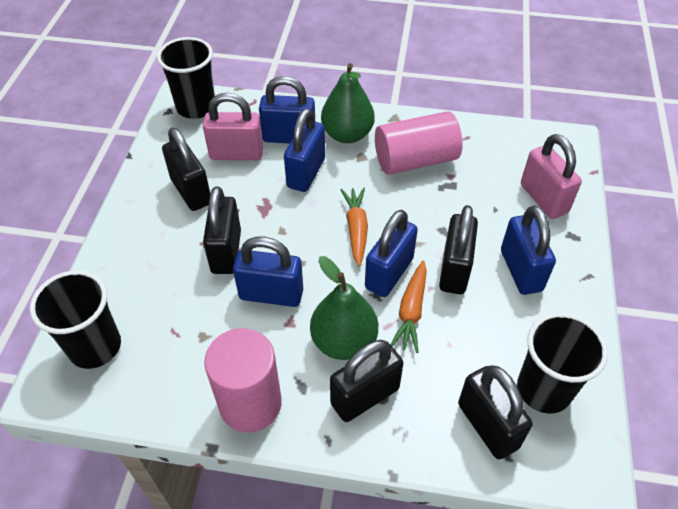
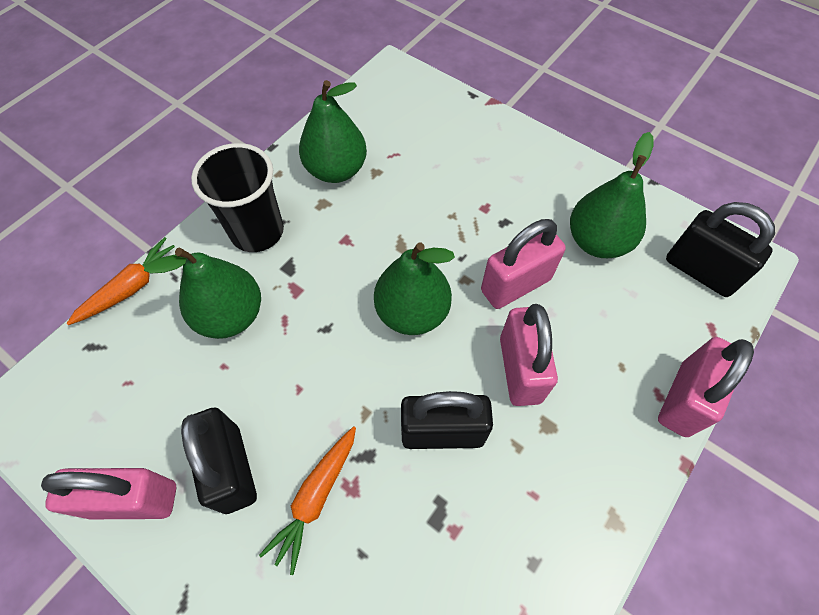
black cup: [30,270,121,369] [157,37,215,119] [517,313,608,413] = 3 -> [191,143,284,252] = 1
black padlock: [162,127,210,211] [203,186,241,274] [330,340,403,422] [439,205,478,294] [458,365,532,459] = 5 -> [181,407,257,514] [401,391,493,449] [666,202,775,297] = 3
blue padlock: [233,237,303,307] [259,76,315,144] [284,108,325,192] [365,210,418,297] [501,206,556,295] = 5 -> none = 0
green pear: [310,256,378,360] [321,63,375,143] = 2 -> [144,247,261,339] [299,80,367,183] [374,242,455,335] [570,132,653,258] = 4
pink cylinder: [204,328,282,433] [375,111,463,175] = 2 -> none = 0
pink padlock: [203,93,263,160] [521,134,582,219] = 2 -> [41,468,176,519] [481,219,566,309] [500,304,558,406] [658,337,754,437] = 4

